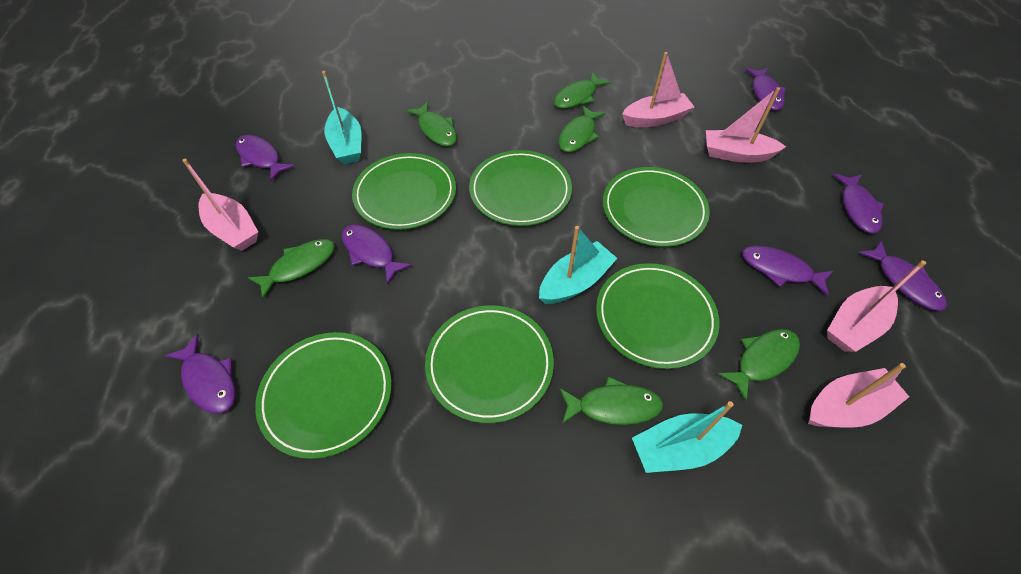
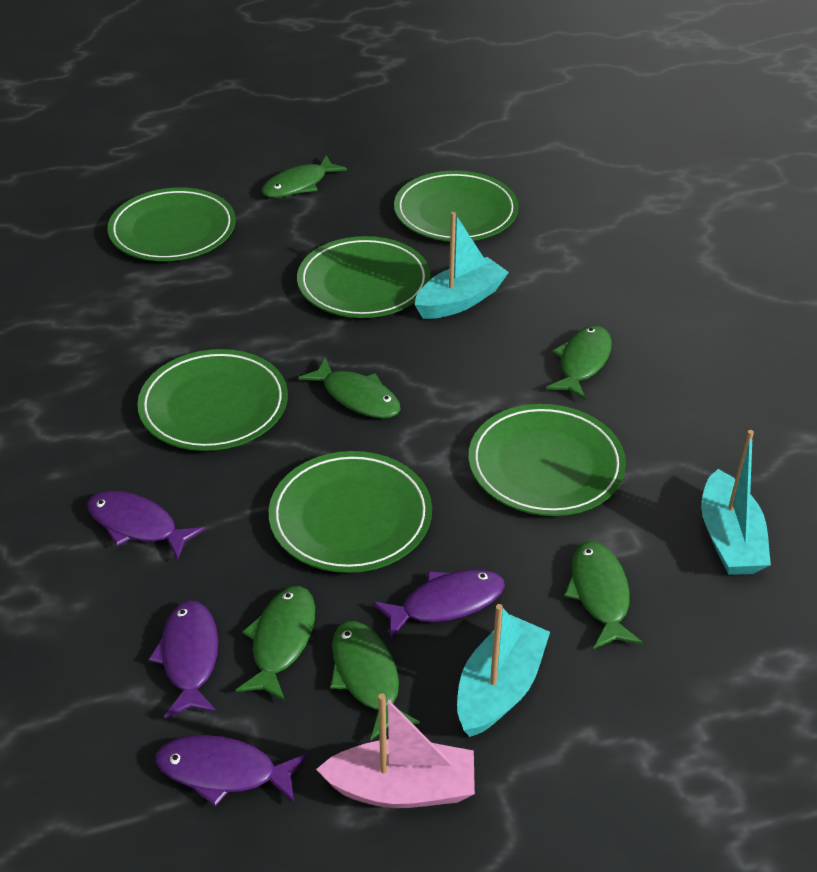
pink boat: [182,159,258,251] [622,52,694,127] [706,87,786,163] [808,363,909,428] [827,260,926,352] = 5 -> [316,693,475,808] = 1
purple fish: [165,334,235,413] [236,135,295,181] [342,224,412,285] [742,246,833,296] [745,68,786,110] [833,174,884,233] [859,241,947,311] = 7 -> [87,491,205,560] [148,600,218,718] [156,735,307,807] [372,569,505,640] = 4

